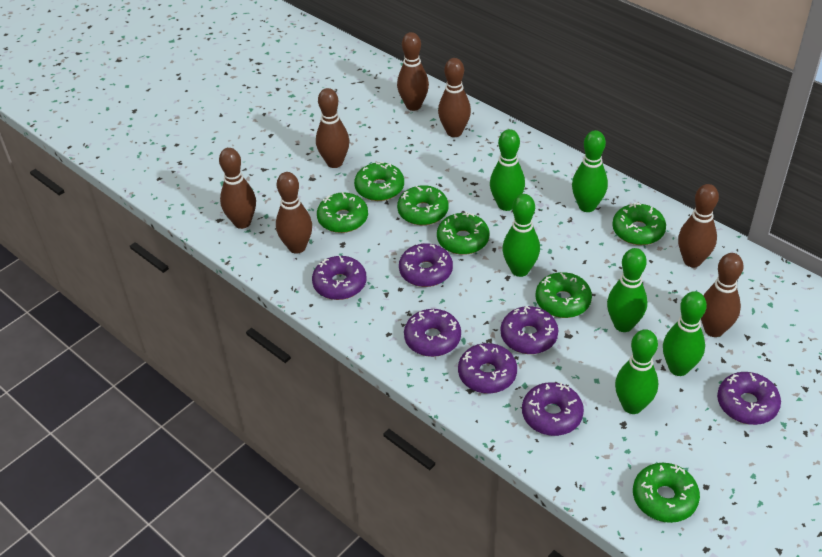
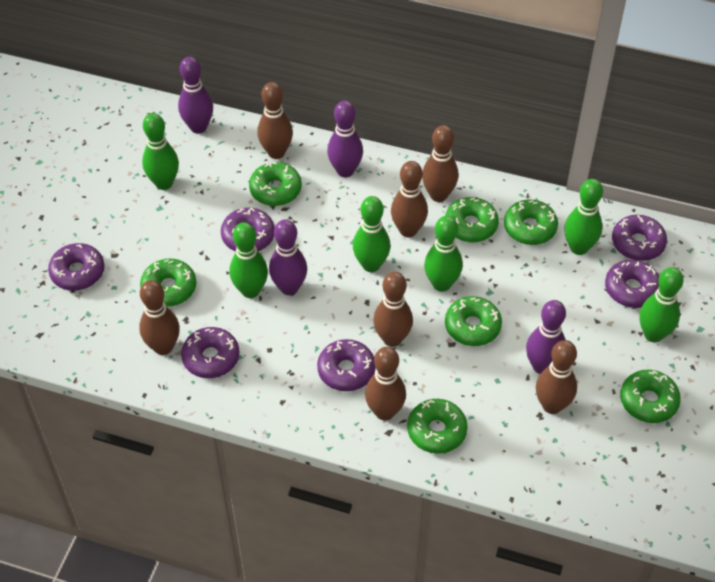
purple bowling pin: none = 0 -> [178,56,213,134] [269,219,307,295] [327,101,363,177] [526,300,566,374] = 4
purple donut: [312,256,367,300] [399,243,453,287] [404,309,461,357] [458,343,517,394] [501,306,558,354] [522,382,584,436] [717,372,781,425] = 7 -> [48,243,104,291] [181,327,239,378] [221,208,275,251] [317,339,375,391] [605,260,659,308] [612,215,667,261] = 6

